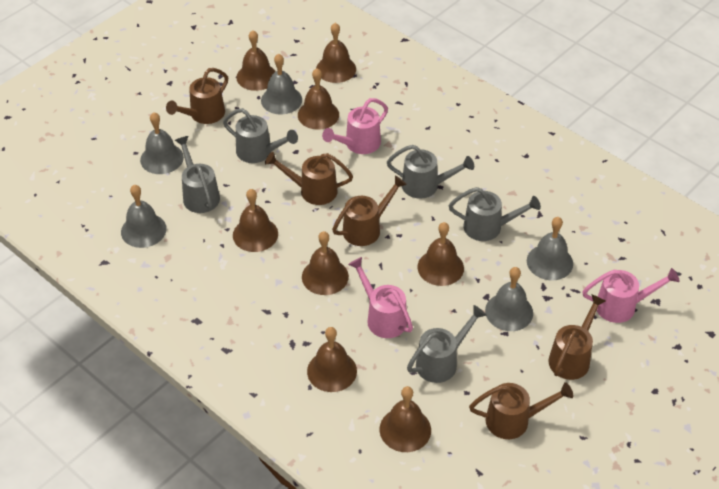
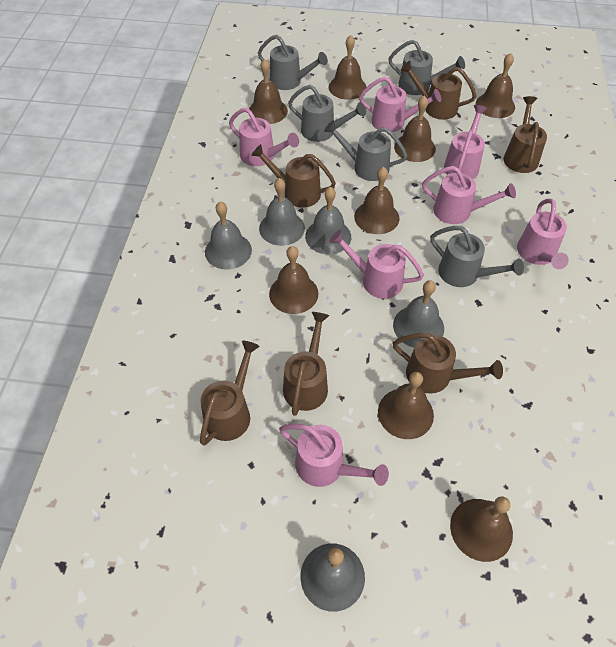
brown watering can: [166,68,228,124] [265,152,353,205] [332,176,407,246] [469,382,573,439] [548,294,606,380] = 5 -> [200,341,260,445] [251,144,336,208] [283,312,329,416] [392,333,503,393] [400,61,476,120] [503,96,547,173] = 6
pink watering can: [322,98,388,154] [348,257,413,338] [582,268,680,323] = 3 -> [229,108,299,166] [279,424,389,487] [329,230,424,299] [359,76,441,132] [422,166,516,224] [444,105,488,179] [517,199,569,269] = 7

